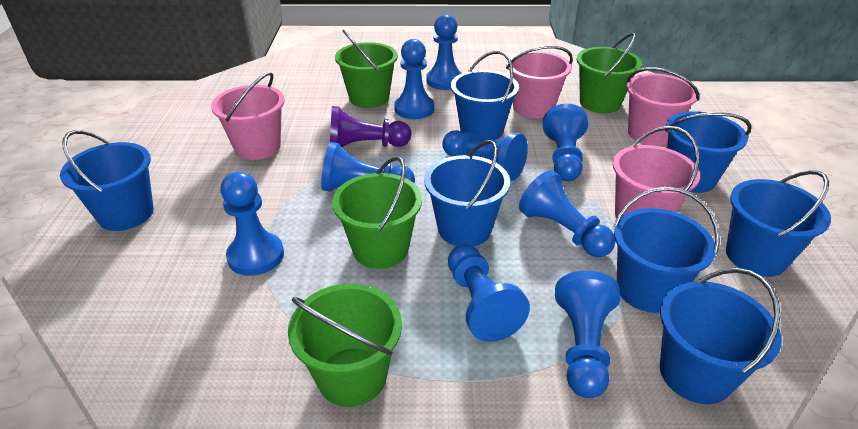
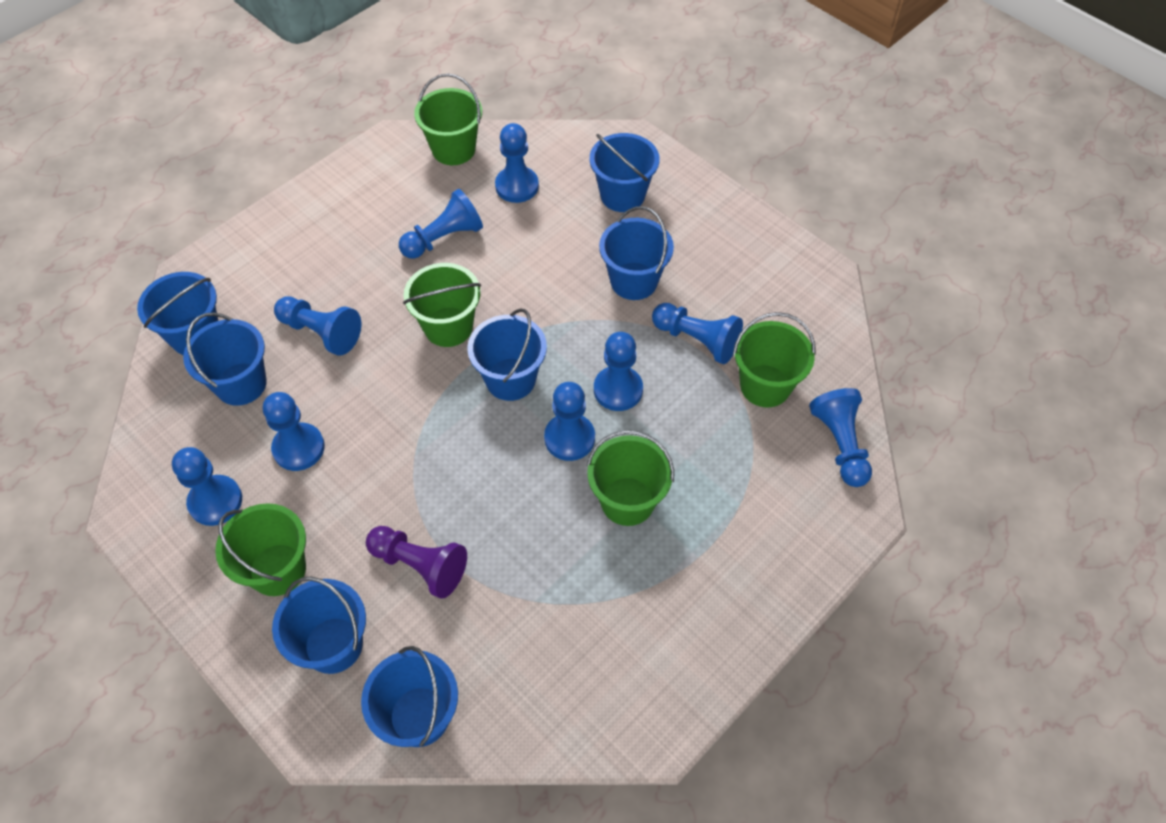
green bucket: [288,283,402,407] [332,156,422,269] [335,29,398,108] [577,33,642,113] = 4 -> [215,503,306,596] [403,263,481,347] [414,73,482,165] [587,430,674,526] [733,312,816,407] = 5
pink bucket: [211,72,285,160] [506,46,573,118] [613,126,700,219] [627,67,699,146] = 4 -> none = 0

